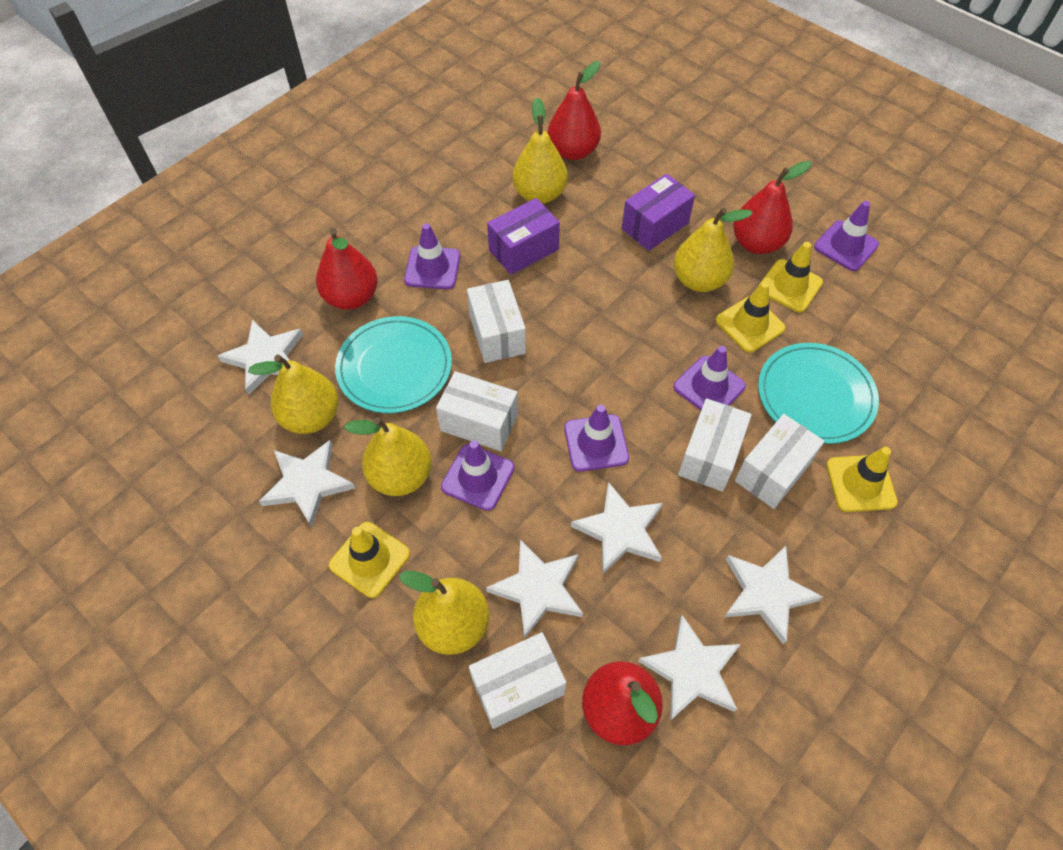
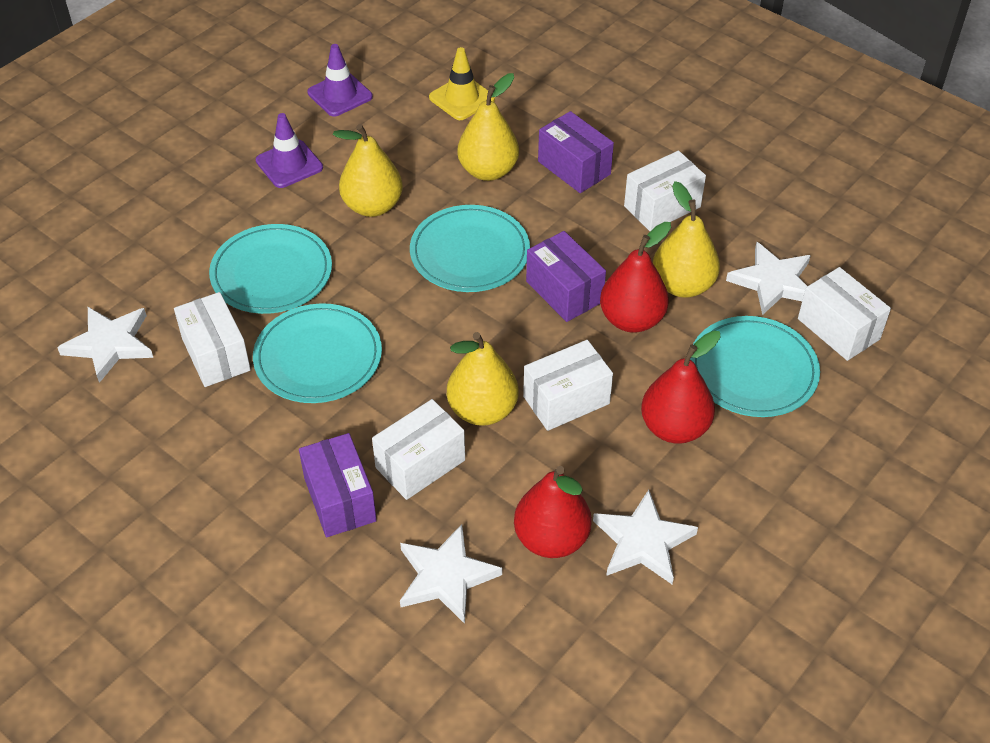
purple box: [487,198,560,275] [622,174,695,251] = 2 -> [299,433,377,537] [526,231,606,322] [538,111,614,193] = 3
purple traffic cone: [404,223,460,289] [441,440,514,511] [564,405,629,472] [673,346,746,410] [814,201,879,271] = 5 -> [256,113,323,188] [307,44,373,117] = 2
red pear: [316,228,377,310] [548,61,601,160] [582,661,663,745] [733,161,812,254] = 4 -> [514,466,592,558] [600,222,671,333] [641,331,720,444] = 3
turquoise plate: [335,316,452,413] [758,343,879,444] = 2 -> [209,224,332,314] [253,303,382,403] [410,205,530,292] [690,316,820,417] = 4
white star: [218,320,303,395] [259,440,355,527] [486,540,583,639] [571,482,663,574] [638,615,741,721] [724,546,823,645] = 6 -> [57,307,153,383] [400,524,502,624] [593,490,698,584] [726,242,811,315] = 4
yellow pear: [248,355,338,434] [344,417,432,496] [399,571,489,655] [512,97,568,204] [674,208,753,292] = 5 -> [333,124,403,217] [447,332,518,426] [457,73,519,181] [653,181,720,298] = 4
yellow traffic cone: [329,522,410,598] [716,281,786,352] [759,242,823,312] [826,447,898,512] = 4 -> [429,47,495,120] = 1

